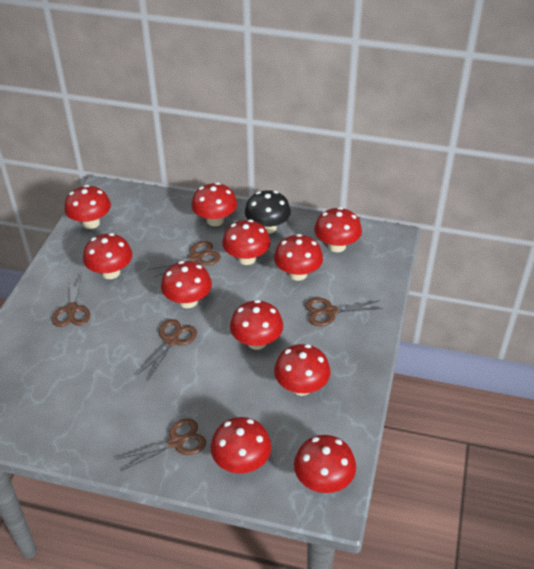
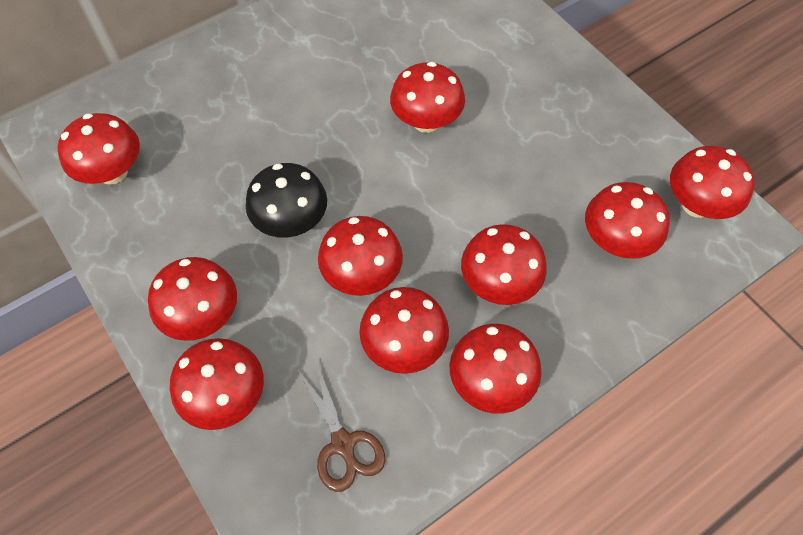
brown scissors: [52,272,90,327] [117,418,206,471] [137,319,197,380] [148,241,221,277] [305,298,383,326] = 5 -> [298,361,385,492] = 1
red mushroom: [64,185,111,229] [83,233,132,279] [161,261,212,308] [191,182,237,226] [211,417,272,473] [222,220,270,265] [230,300,283,350] [274,234,323,281] [274,344,330,396] [294,435,356,493] [314,207,362,252] = 11 -> [57,113,140,185] [148,257,237,341] [170,338,264,430] [318,216,403,296] [359,287,449,374] [390,62,465,133] [450,324,542,414] [461,224,547,305] [585,182,670,259] [670,146,754,219] = 10

